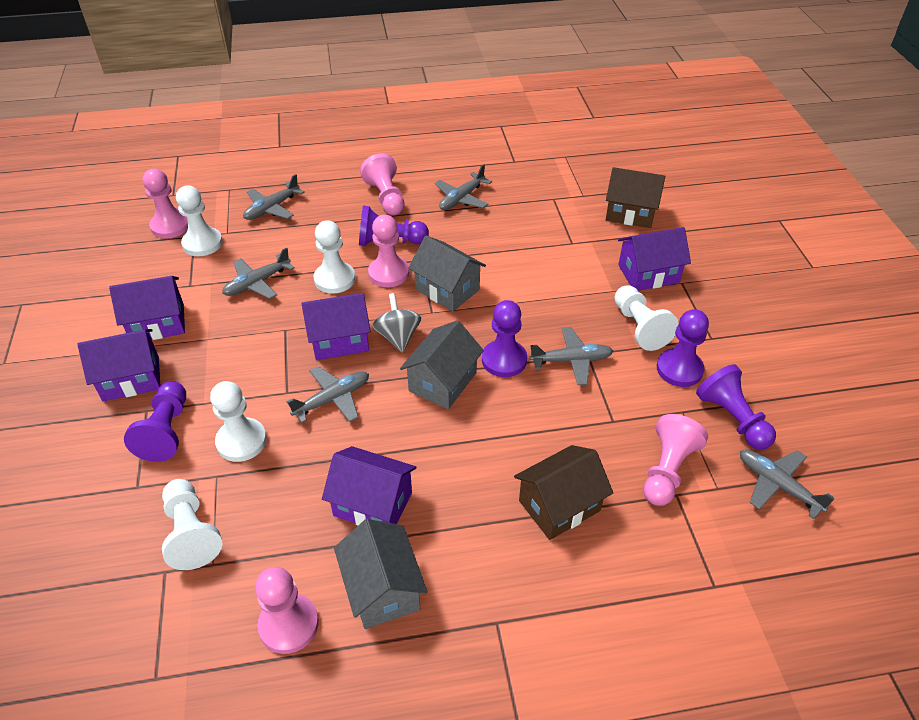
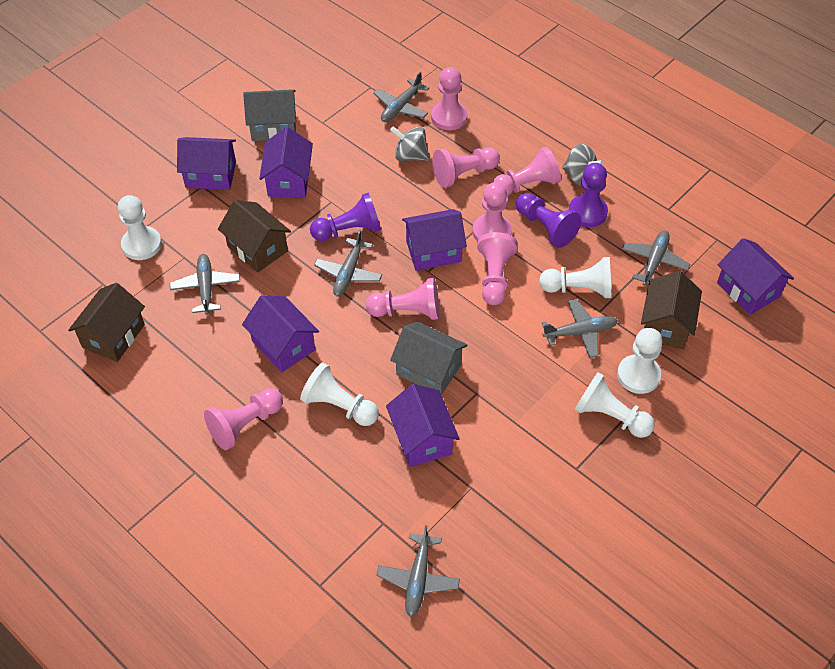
brown house: [514,445,613,540] [606,167,665,228] = 2 -> [68,283,145,362] [218,200,291,273] [641,271,702,349] = 3
grey house: [334,519,428,629] [400,320,484,409] [408,236,486,312] = 3 -> [243,89,296,141] [390,321,468,395] = 2
grey spinning top: [372,293,421,352] = 1 -> [390,126,430,161] [562,144,604,186] = 2
pink pawn: [143,169,188,238] [255,567,319,654] [360,153,405,215] [368,215,409,287] [643,414,708,506] = 5 -> [204,388,283,450] [366,278,439,320] [431,67,467,130] [432,147,500,188] [473,182,512,242] [477,232,518,305] [492,147,561,196] = 7
purple house: [78,329,160,402] [109,276,185,340] [302,293,371,360] [322,446,416,525] [618,227,691,291] = 5 -> [177,137,236,190] [242,295,319,373] [259,127,313,198] [386,384,460,467] [402,209,467,271] [717,238,794,315] = 6
purple pawn: [124,381,186,462] [359,206,429,246] [482,300,527,377] [657,309,709,387] [696,364,776,450] = 5 -> [310,193,381,241] [516,193,581,248] [569,163,608,227] = 3

